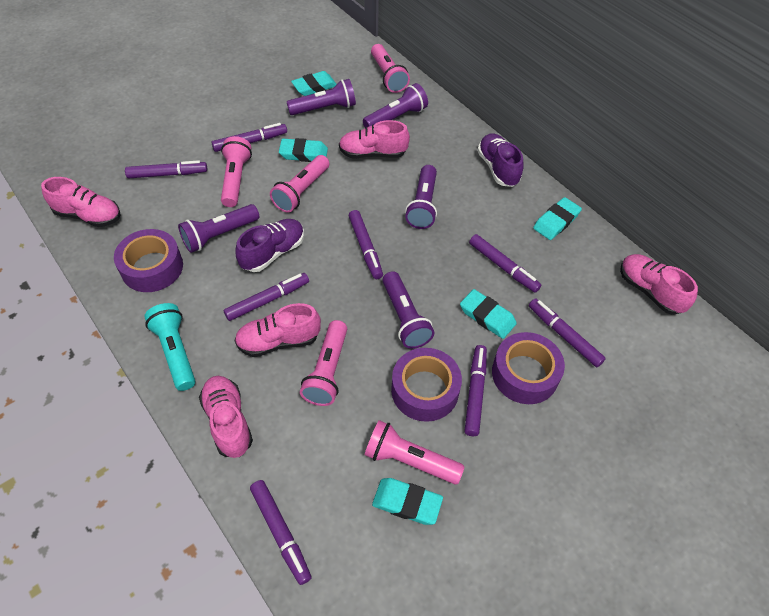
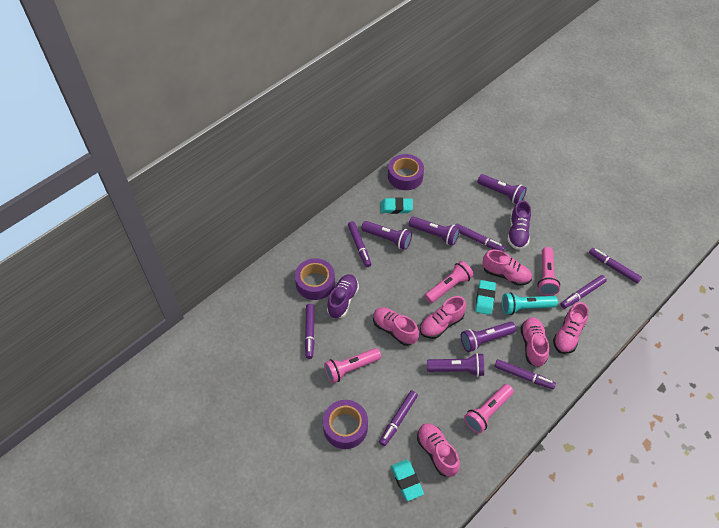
pink flashlight: [221,136,252,207] [270,155,329,213] [300,320,347,406] [365,420,465,484] [371,44,410,93] = 5 -> [324,348,381,383] [425,261,474,303] [464,384,514,433] [537,247,560,296] = 4
pink shoe: [41,177,121,227] [199,376,253,458] [234,303,321,357] [339,120,410,158] [620,254,698,315] = 5 -> [373,307,419,346] [417,423,460,477] [420,296,466,339] [482,249,532,286] [521,317,549,367] [553,302,589,354] = 6
purple marker: [125,160,207,178] [212,123,287,152] [224,273,309,321] [250,480,312,585] [349,210,383,279] [464,345,487,436] [469,234,541,293] [529,298,606,367] = 8 -> [305,304,315,359] [348,221,371,267] [379,391,418,446] [455,224,505,252] [494,359,556,389] [560,275,607,309] [589,248,642,283] = 7
turquoise eraser: [279,138,328,162] [291,71,337,96] [372,478,443,525] [460,289,517,339] [533,197,582,240] = 5 -> [381,198,413,214] [391,460,424,501] [475,280,496,315] = 3

